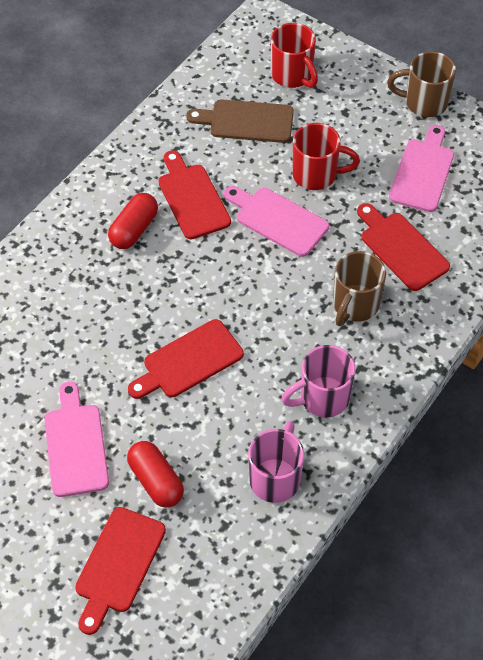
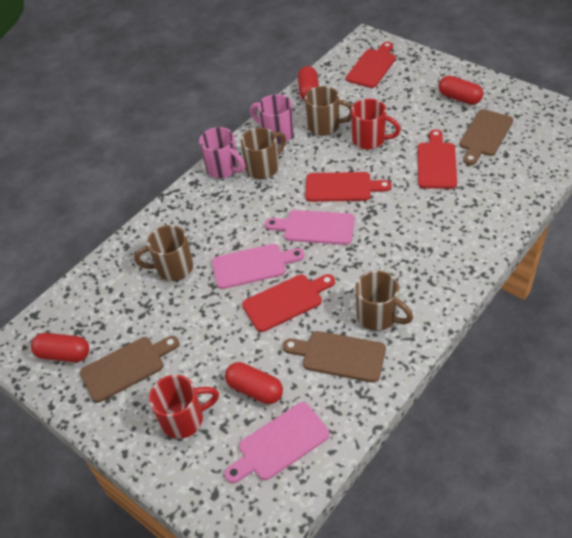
brown cutting board: [186,99,294,143] = 1 -> [80,336,179,403] [283,331,386,383] [459,109,513,165] = 3
brown mug: [333,251,386,326] [387,51,456,117] = 2 -> [134,225,193,281] [241,128,286,179] [305,86,352,136] [355,271,413,331] = 4
red capsule: [108,193,158,249] [127,441,184,508] = 2 -> [31,333,89,362] [225,362,283,404] [298,66,319,100] [439,76,483,105] = 4

